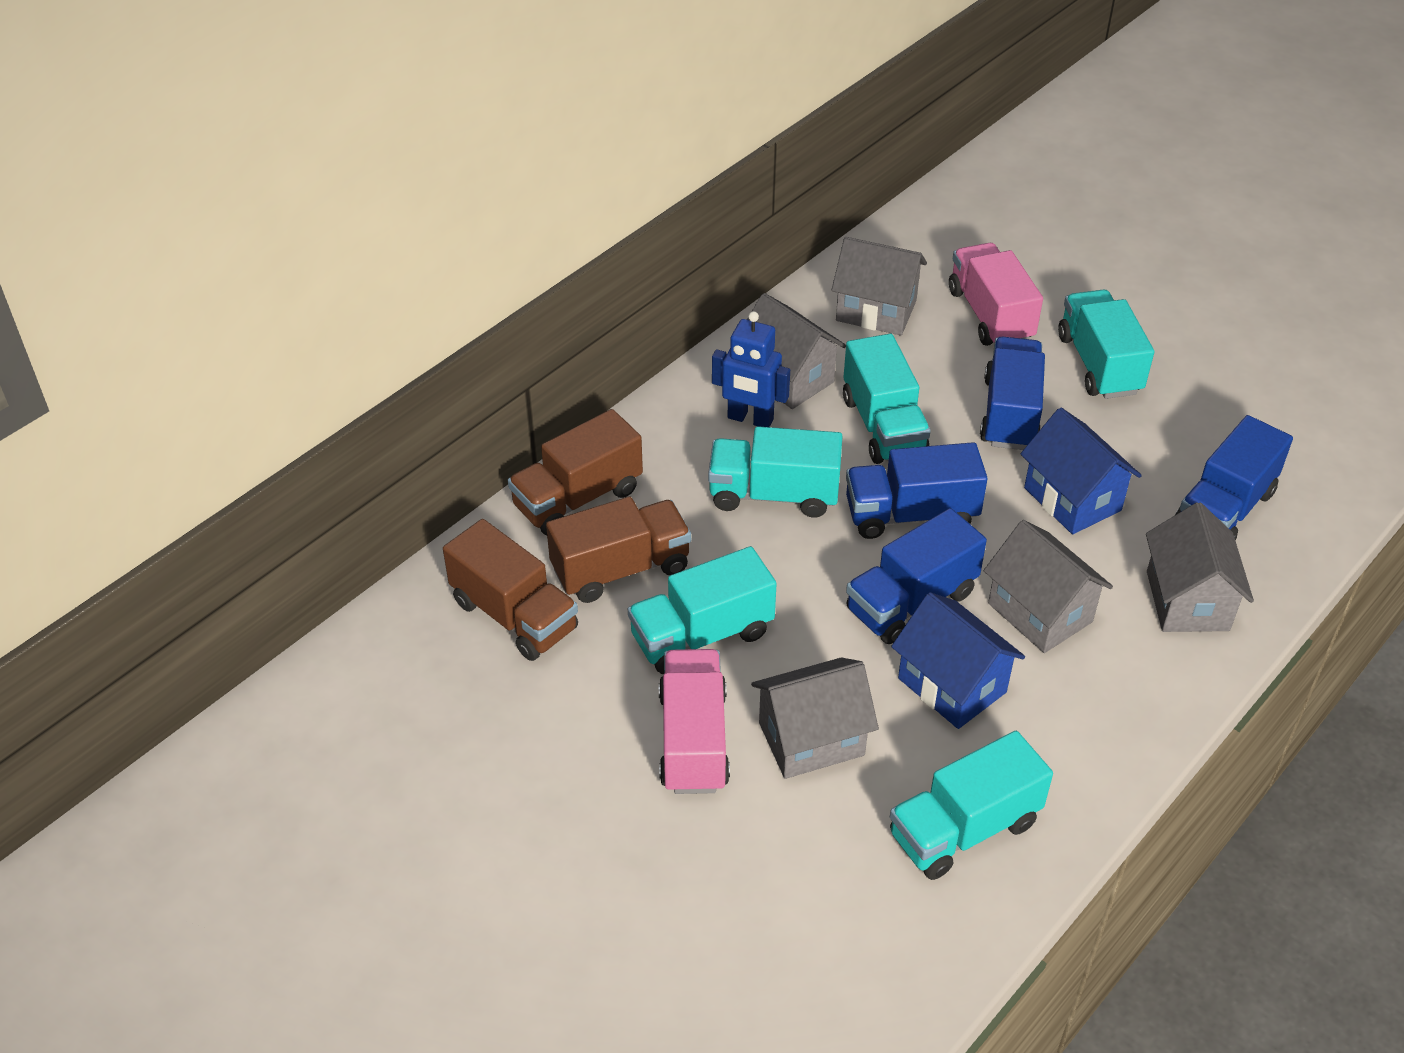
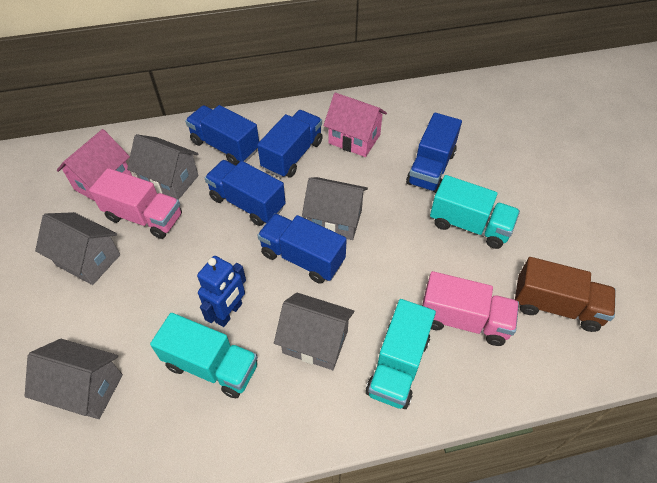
blue house: [891,592,1025,729] [1021,408,1142,534] = 2 -> none = 0
blue truck: [846,442,988,539] [846,508,987,644] [980,336,1045,450] [1175,415,1293,541] = 4 -> [185,105,259,165] [205,160,286,226] [257,110,323,178] [257,213,347,284] [406,113,462,193] = 5
brown truck: [443,519,578,661] [508,409,643,536] [546,496,691,603] = 3 -> [515,257,616,332] = 1
pink house: none = 0 -> [57,129,132,201] [323,93,387,157] = 2
turquoise truck: [628,546,777,674] [708,426,842,518] [843,334,931,464] [890,731,1053,880] [1058,289,1154,399] = 5 -> [150,313,258,398] [366,299,436,409] [430,175,520,249] = 3

